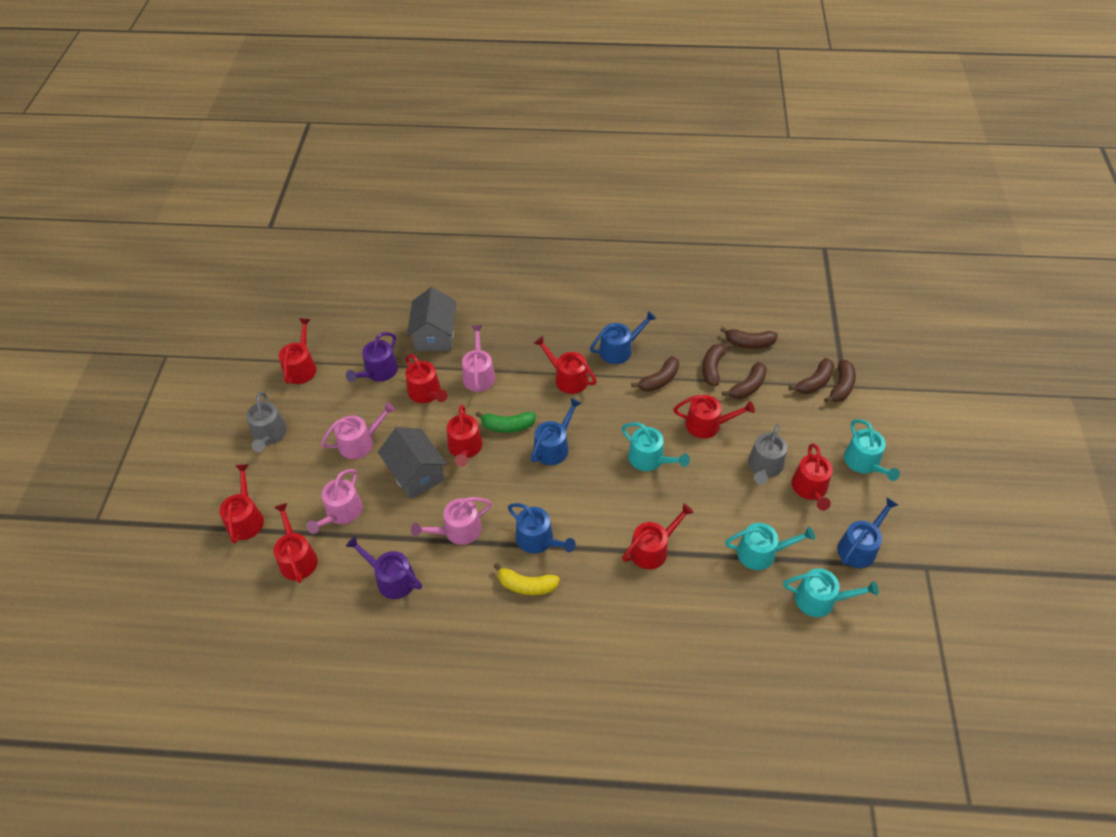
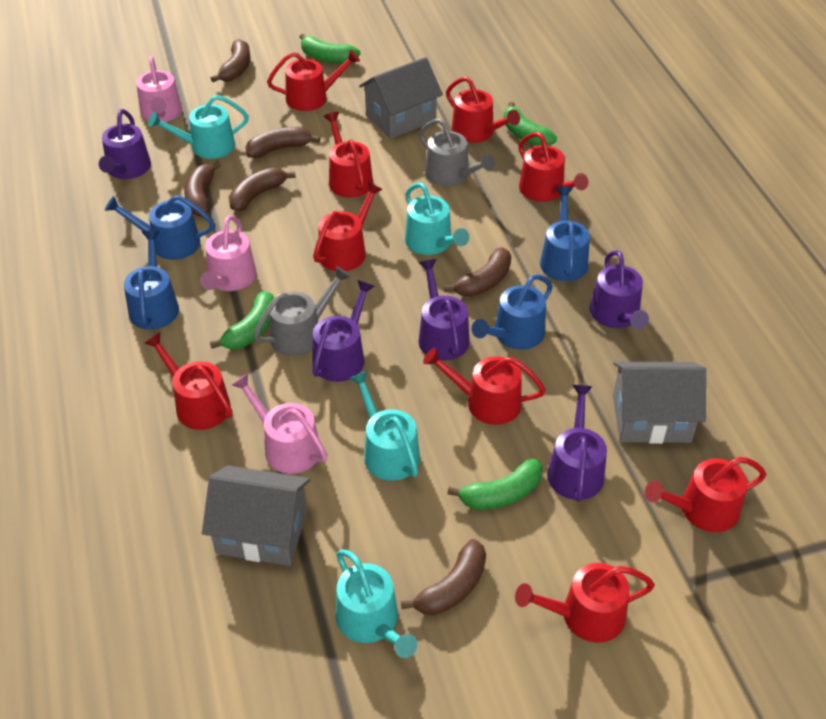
green banana: [476,412,536,433] = 1 -> [210,291,274,349] [299,34,361,63] [447,458,543,510] [504,102,557,146] = 4
grey house: [378,427,447,499] [407,287,456,351] = 2 -> [202,465,310,566] [359,57,443,139] [613,362,706,444] = 3
pink watering can: [306,469,363,534] [321,402,395,459] [411,497,492,545] [462,325,496,392] = 4 -> [136,56,182,122] [200,215,256,291] [232,373,327,474] = 3
purple watering can: [346,332,398,382] [346,536,422,599] = 2 -> [99,109,151,179] [312,280,375,382] [418,259,469,361] [547,385,607,502] [589,250,649,329] = 5
yellow banana: [494,563,560,595] = 1 -> none = 0

